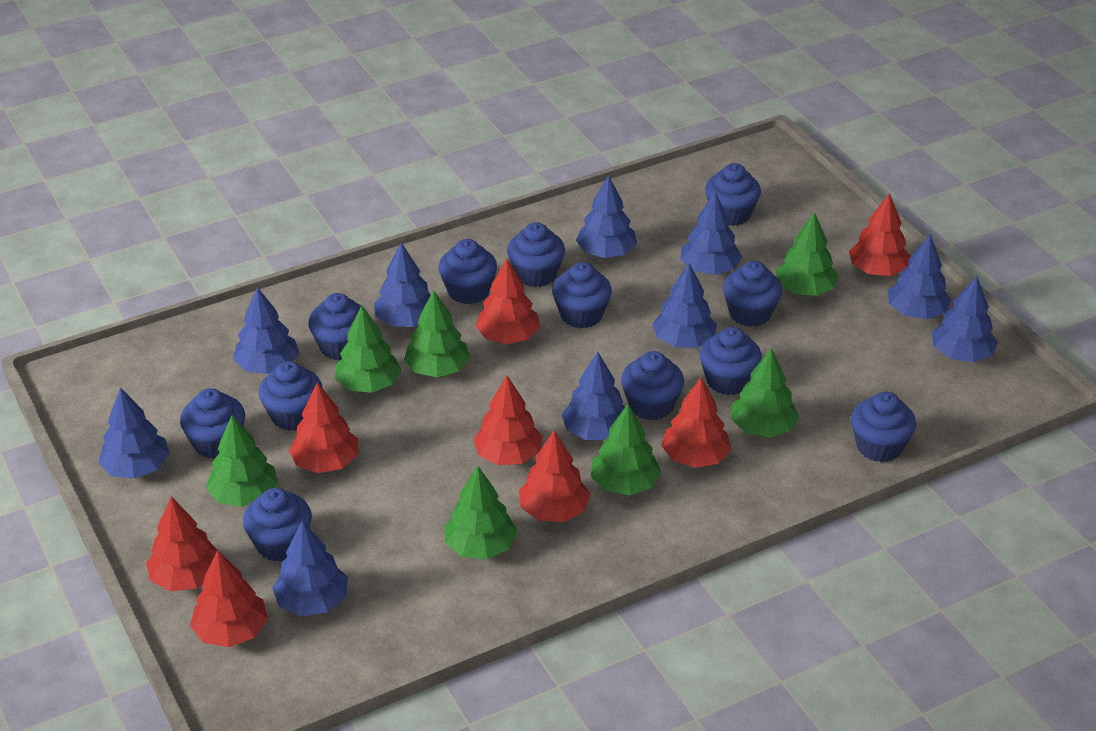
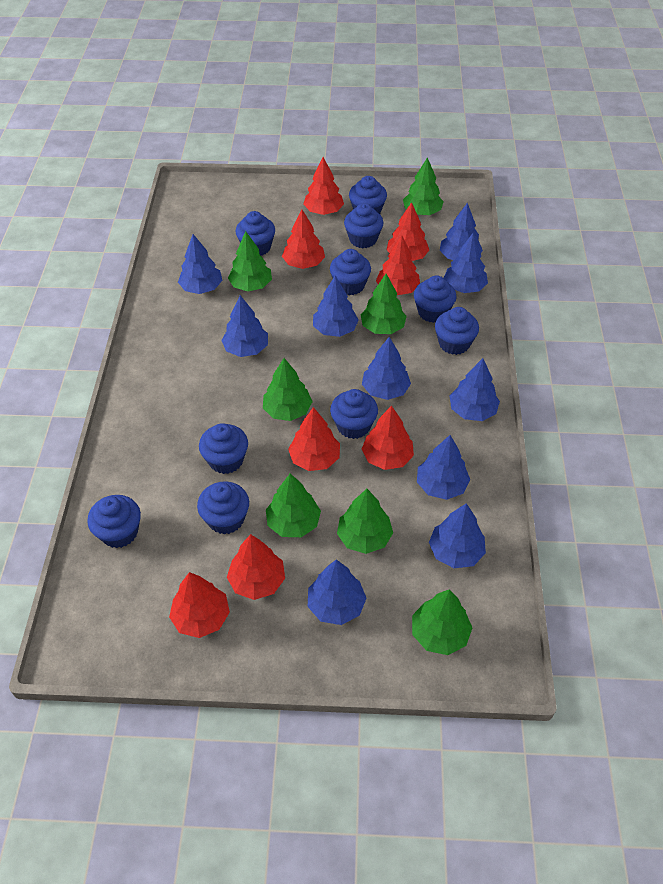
blue cupcake: [180,388,245,459] [243,488,312,562] [259,361,322,431] [308,293,361,360] [438,239,497,304] [507,222,565,287] [552,262,612,328] [621,351,684,420] [700,327,762,395] [705,163,761,226] [723,261,783,327] [851,392,916,462] = 12 -> [87,495,141,548] [197,482,249,534] [199,423,248,474] [236,211,275,256] [330,249,371,295] [330,389,378,439] [344,203,384,248] [349,176,387,214] [414,275,457,323] [435,307,479,355] = 10

